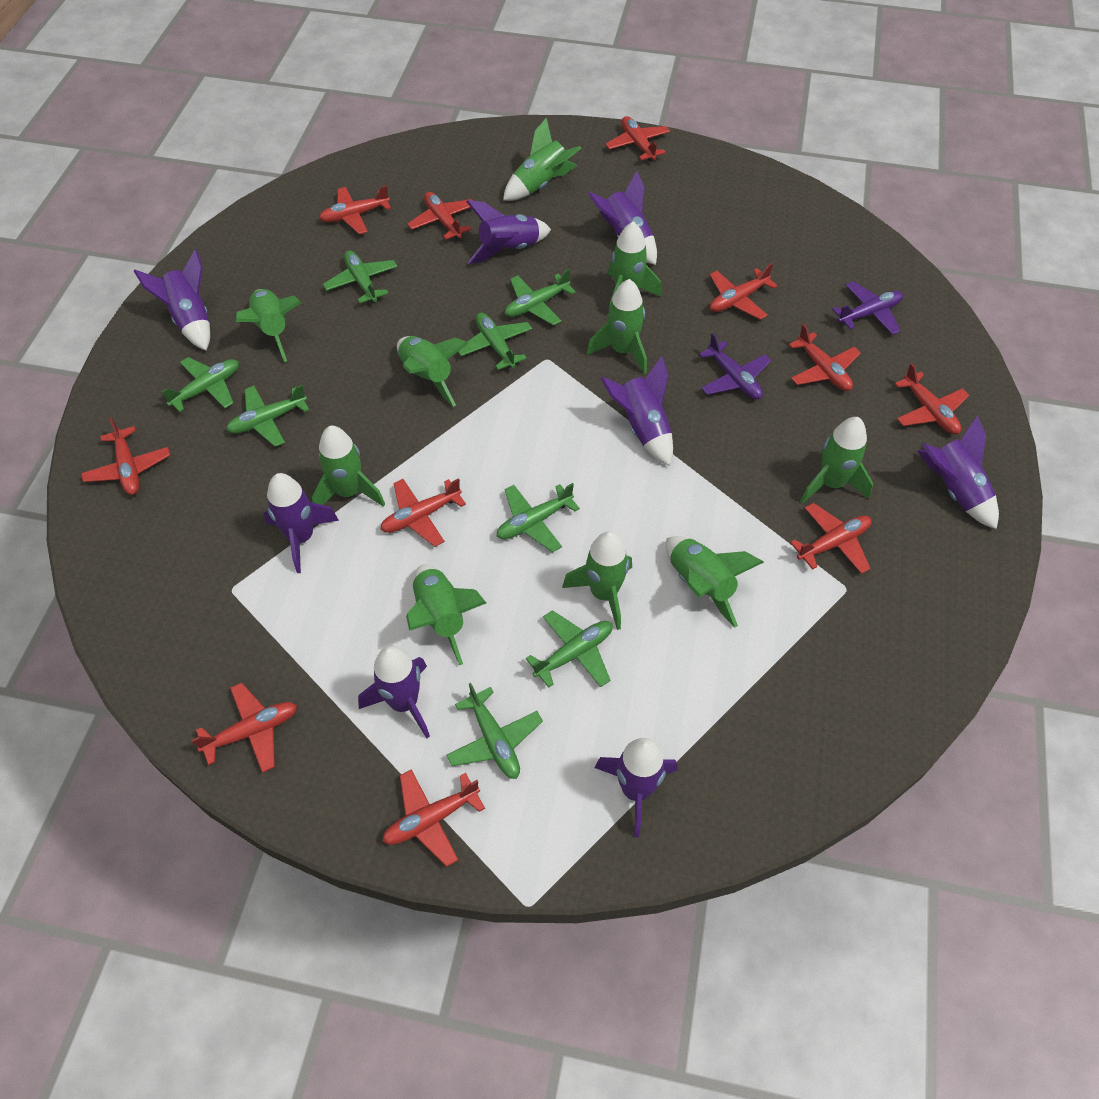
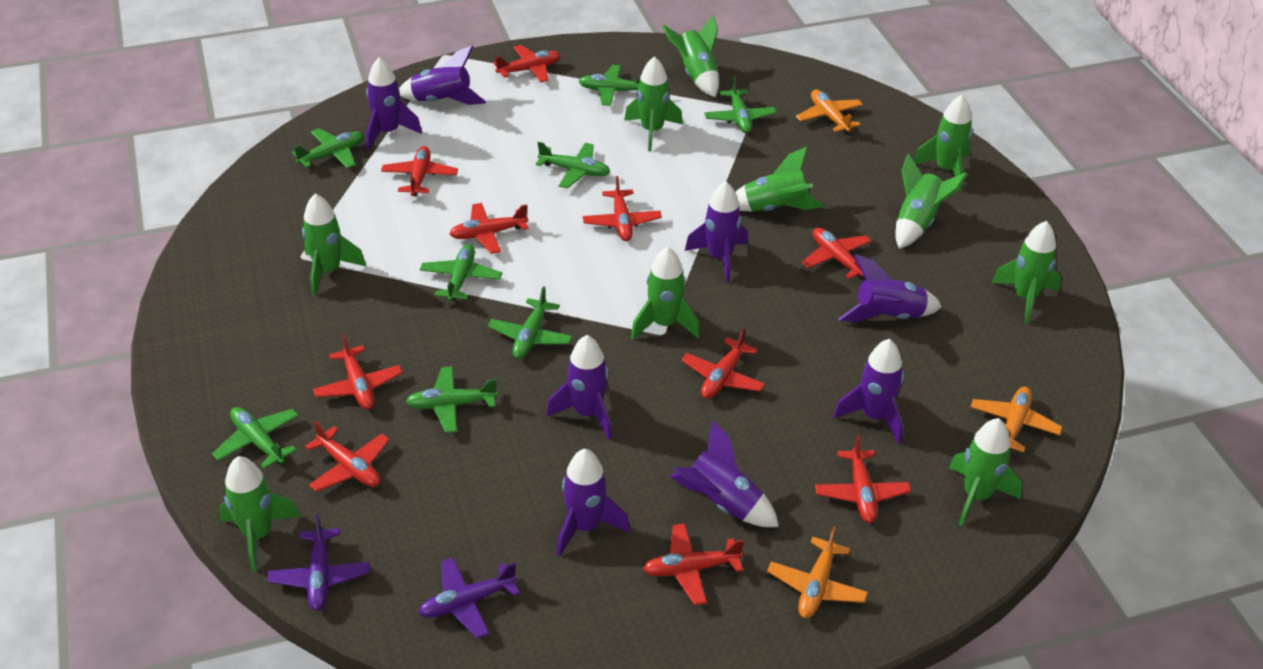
orange plane: none = 0 -> [767,526,868,618] [796,90,863,133] [970,387,1062,452] = 3
red plane: [81,417,170,495] [191,683,297,773] [319,185,391,234] [380,478,466,547] [382,769,485,867] [407,192,473,240] [605,116,670,161] [710,263,777,320] [789,324,861,391] [790,503,872,574] [895,363,969,434] = 11 -> [305,420,390,492] [313,334,403,409] [381,146,458,196] [449,203,529,254] [493,45,561,83] [583,176,662,241] [643,523,744,605] [681,328,765,399] [801,228,872,279] [815,435,911,523] = 10

